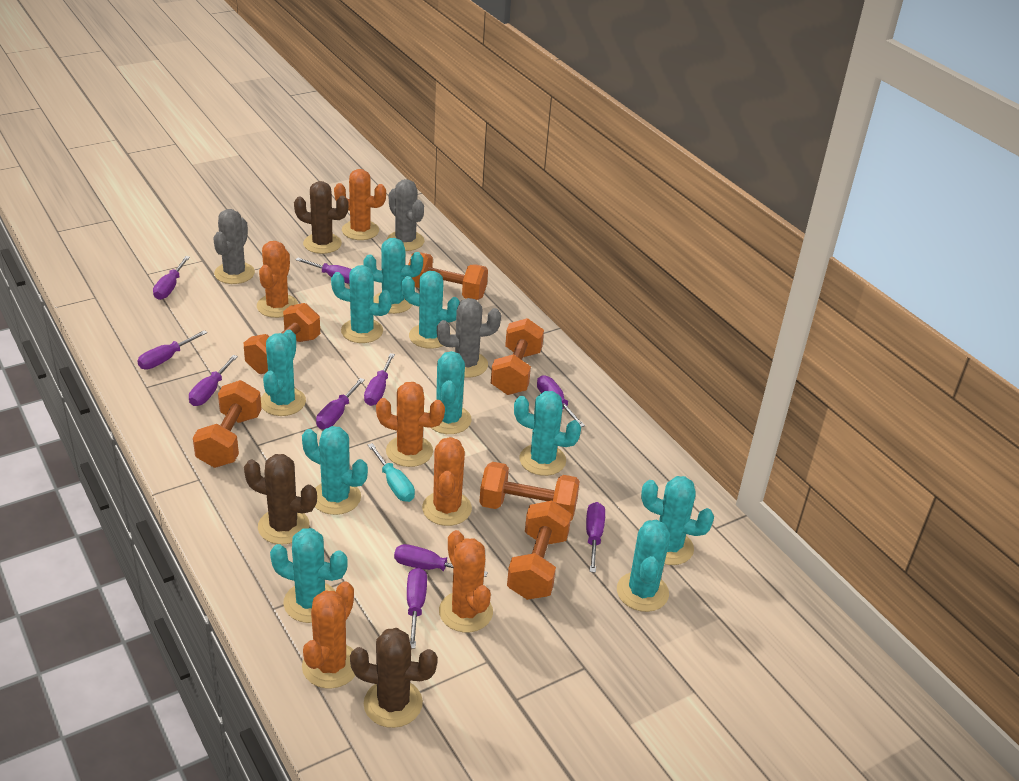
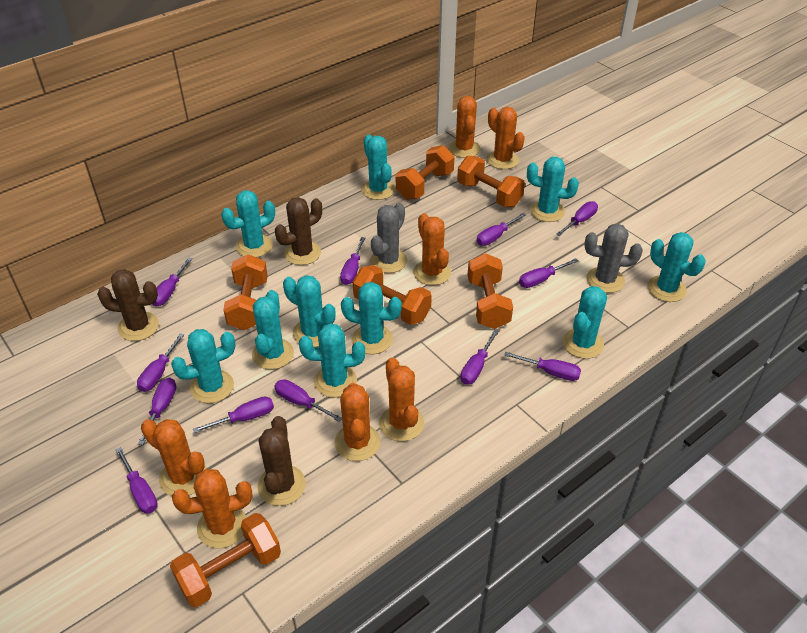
grey cactus: [213,209,255,284] [387,179,424,251] [437,298,501,378] = 3 -> [370,203,407,273] [585,224,643,293] = 2
orange cactus: [257,241,298,318] [302,581,356,689] [334,169,386,240] [376,382,445,467] [422,437,472,526] [439,530,493,632] = 6 -> [141,419,207,496] [172,469,253,549] [335,383,380,461] [379,357,424,441] [413,213,451,285] [449,96,480,158] [487,107,525,169] = 7
purple screwdriver: [137,330,208,369] [153,256,190,300] [189,355,238,406] [295,258,352,284] [316,378,365,429] [364,353,395,406] [394,544,488,577] [407,568,427,649] [537,375,585,427] [586,502,605,573] = 10 -> [115,447,158,514] [137,333,184,392] [138,377,176,445] [152,257,192,307] [193,397,274,433] [275,379,342,422] [340,237,365,285] [460,330,499,385] [476,213,526,246] [504,352,581,381] [519,258,578,288] [556,201,598,236] = 12
turquoise screwdriver: [368,443,415,502] = 1 -> none = 0

